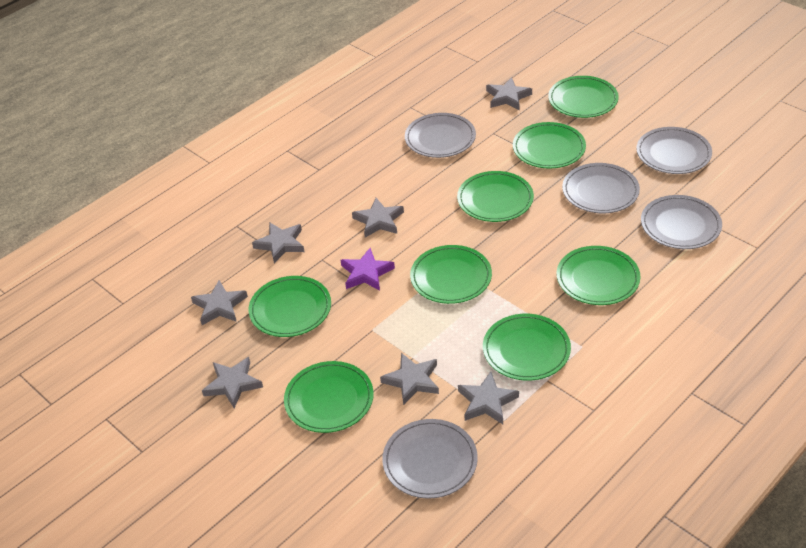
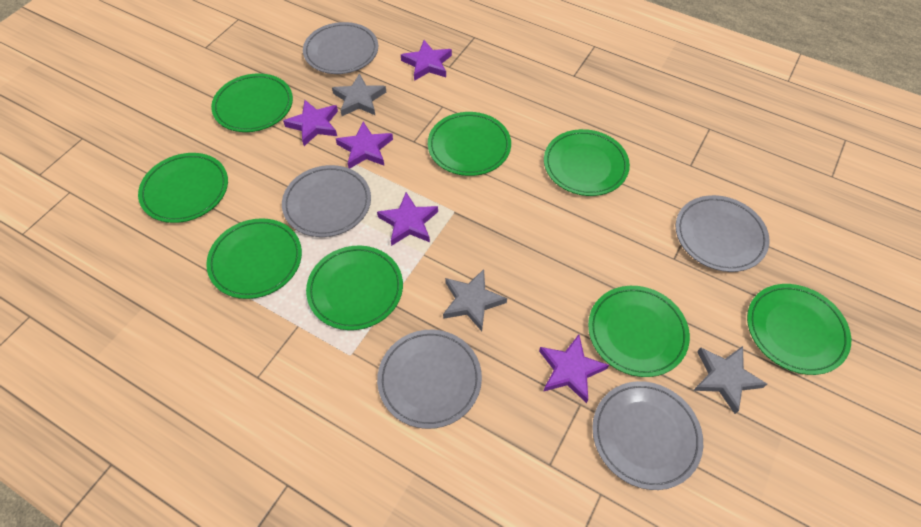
grey star: [191,280,248,325] [202,357,263,408] [252,222,304,263] [352,198,404,238] [380,353,439,405] [458,372,519,424] [486,77,532,110] = 7 -> [332,73,386,116] [443,269,507,331] [693,346,767,414] = 3
purple star: [340,248,395,291] = 1 -> [283,100,338,146] [336,122,393,169] [377,192,438,246] [401,40,452,81] [539,334,609,403] = 5

